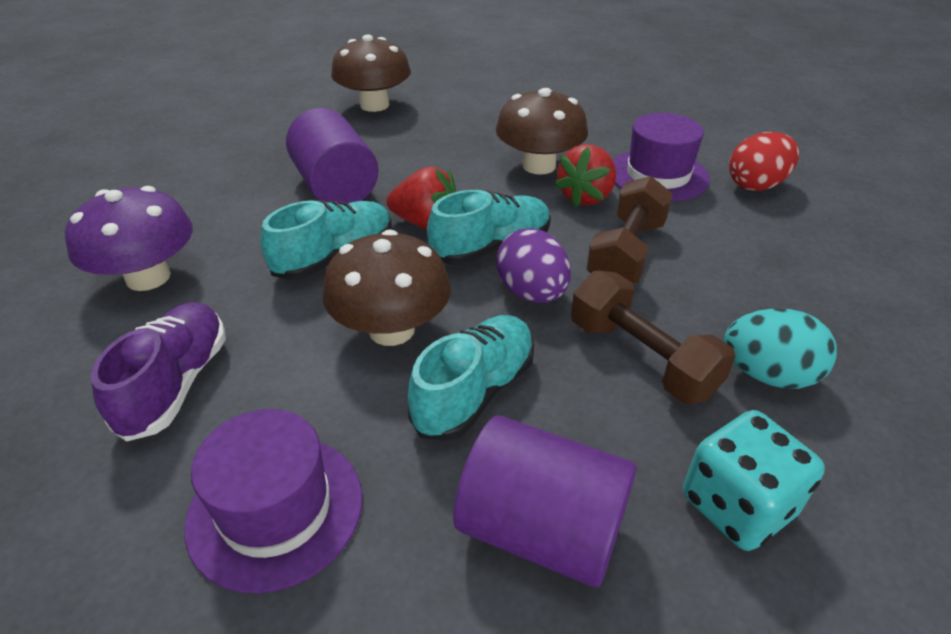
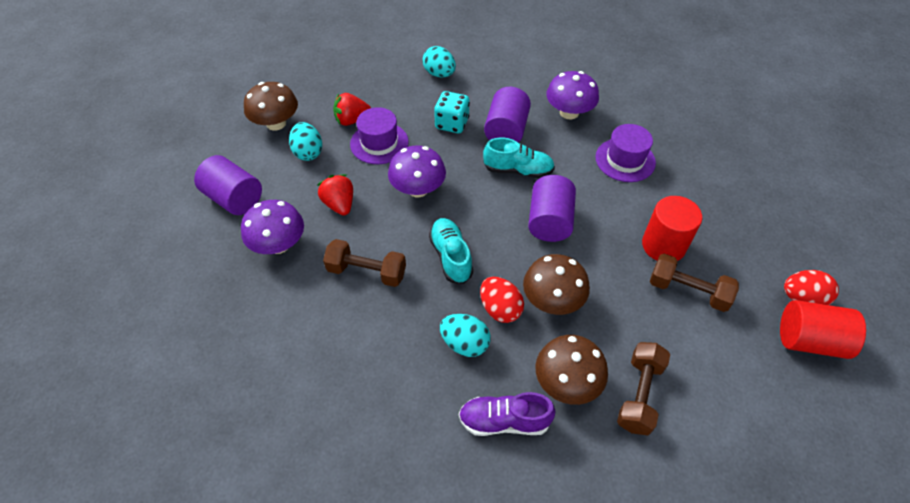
brown dumbbell: [571,270,735,404] [586,176,673,284] = 2 -> [323,239,406,287] [617,342,670,435] [650,254,739,312] = 3
purple cylinder: [286,108,379,204] [453,415,637,588] = 2 -> [194,155,262,215] [484,87,531,143] [528,175,576,242] = 3
purple egg: [496,228,571,303] = 1 -> none = 0
purple mushroom: [65,186,193,291] = 1 -> [241,200,304,254] [388,145,446,197] [546,71,599,120] = 3
red cylinder: none = 0 -> [642,196,702,261] [780,300,866,359] = 2
red egg: [729,132,799,191] = 1 -> [480,277,524,323] [784,270,839,305] = 2
turquoise egg: [724,309,837,389] = 1 -> [289,122,322,161] [422,46,456,77] [440,314,490,357] = 3
turquoise shoe: [261,200,392,280] [408,315,534,441] [427,190,551,265] = 3 -> [429,218,473,284] [483,138,555,178] = 2

